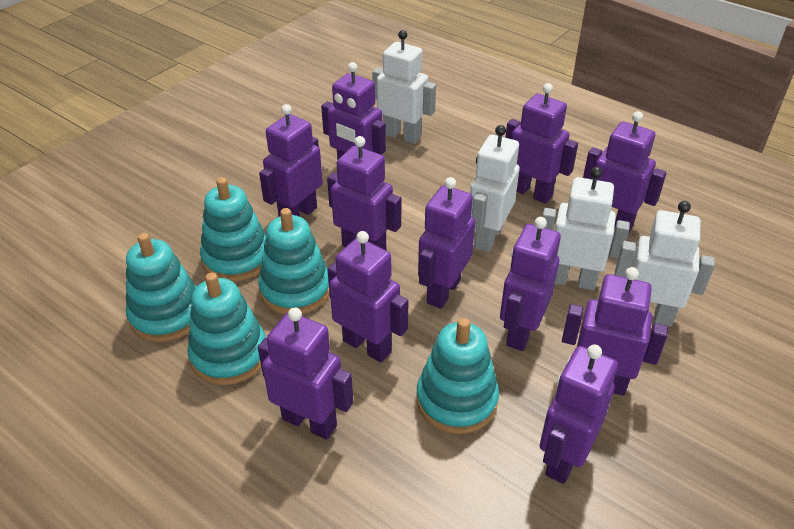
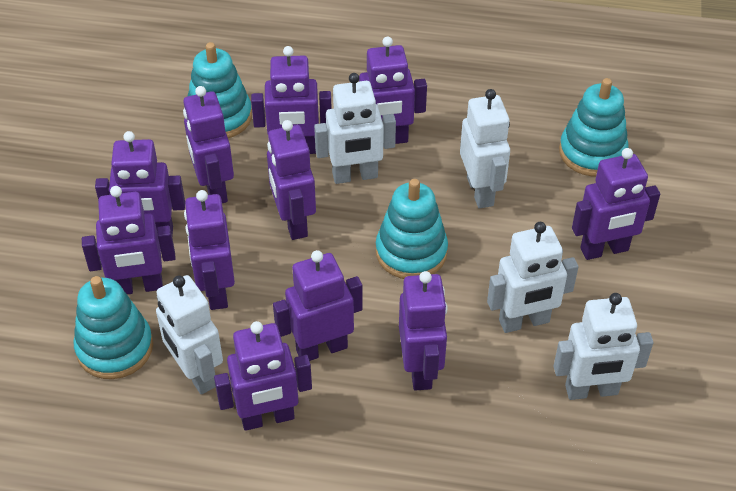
turquoise stacking toy: [126,233,196,342] [187,273,266,385] [200,177,266,282] [258,208,330,314] [416,318,499,434] = 5 -> [74,276,153,379] [188,42,252,138] [376,179,448,279] [559,78,629,176] = 4
white robot: [372,30,436,144] [470,125,520,252] [542,167,630,290] [615,201,715,326] = 4 -> [156,275,223,394] [314,73,396,184] [460,89,510,208] [487,222,579,333] [553,293,653,400] = 5

